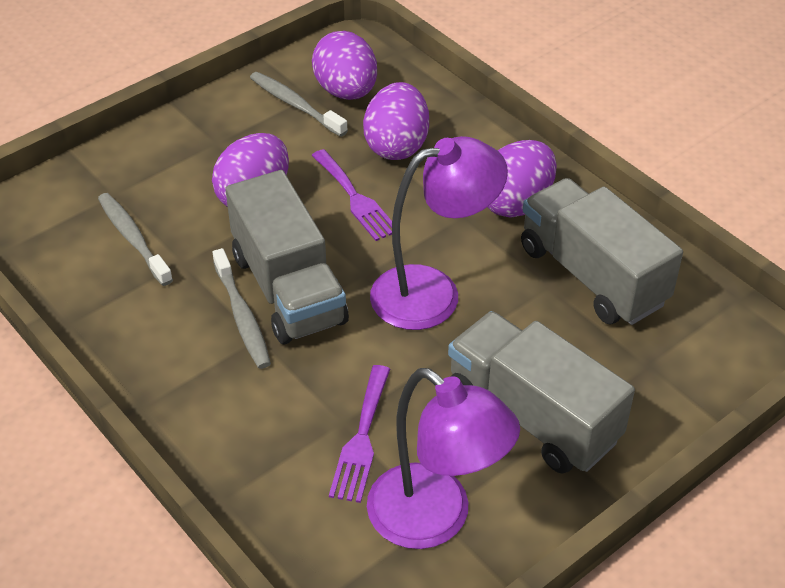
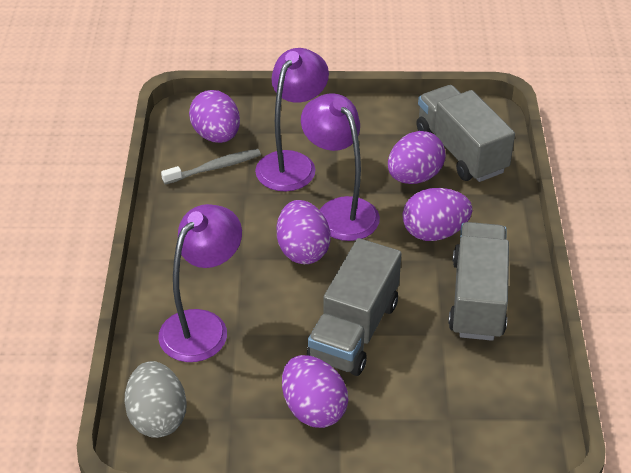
grey egg: none = 0 -> [124,361,187,438] = 1
grey toothbrush: [98,193,173,286] [213,248,271,369] [250,72,348,137] = 3 -> [161,149,261,184] = 1
purple egg: [212,133,289,207] [312,31,377,100] [363,82,429,160] [487,140,557,218] = 4 -> [189,90,240,143] [277,200,330,264] [282,355,348,428] [388,131,446,184] [402,188,472,241] = 5
purple fork: [311,149,392,241] [329,365,390,503] = 2 -> none = 0
purple lamp: [367,368,520,549] [370,136,508,330] = 2 -> [158,204,242,362] [255,48,329,191] [301,93,380,241] = 3

